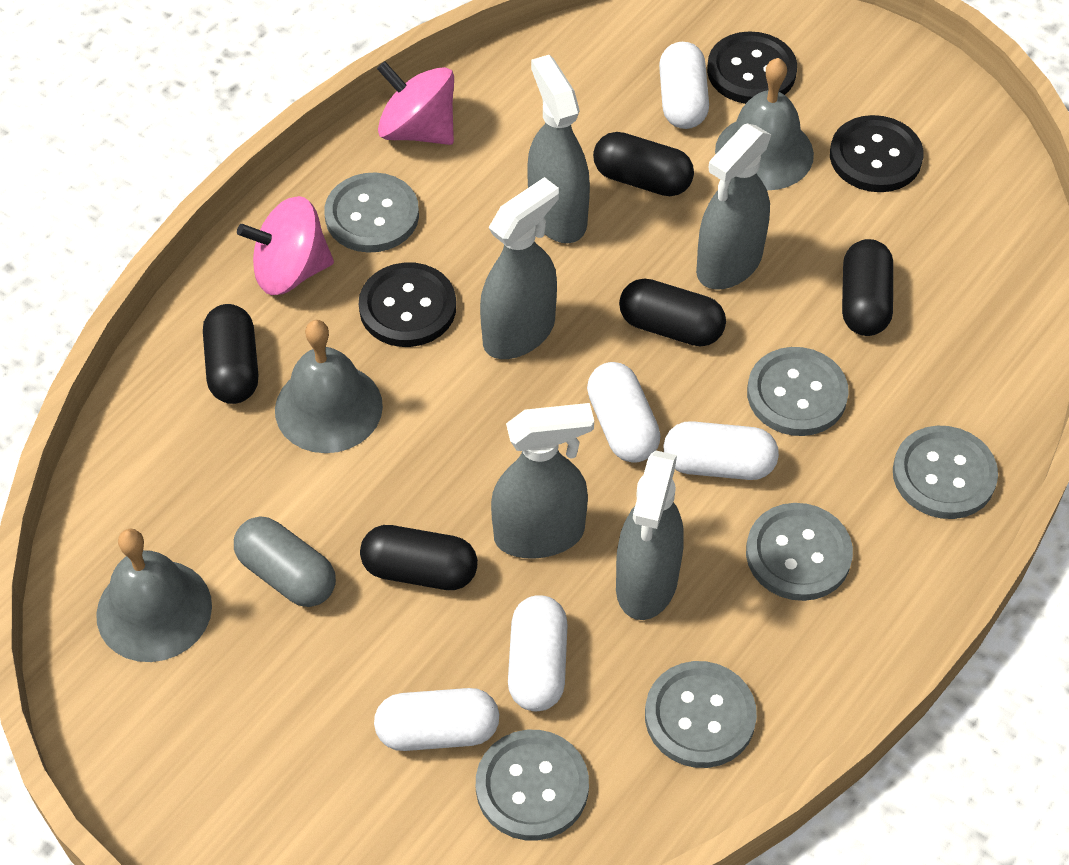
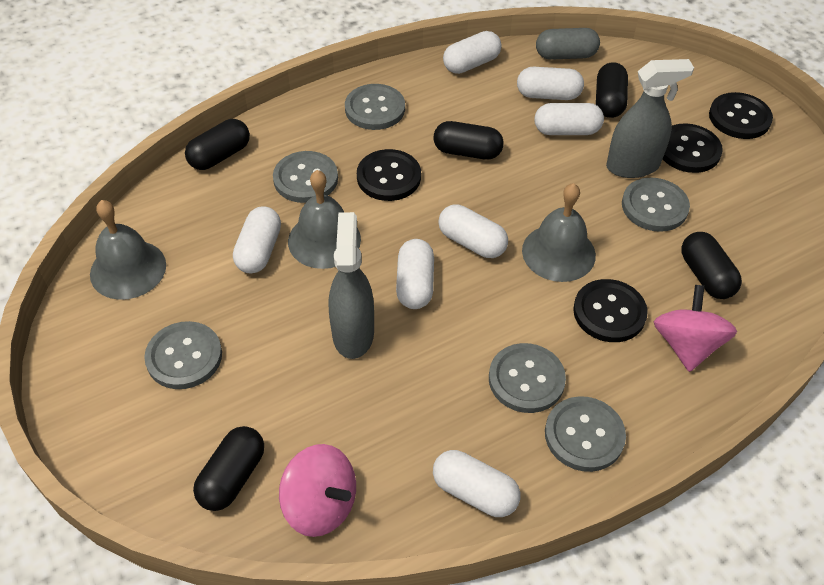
black button: [359,262,456,347] [707,31,797,104] [830,115,923,192] = 3 -> [357,149,421,201] [573,279,648,342] [663,123,723,173] [709,92,773,139] = 4
grey spray bottle: [480,177,559,359] [491,403,594,558] [527,55,590,243] [616,451,684,620] [696,123,771,290] = 5 -> [329,212,374,359] [606,59,694,178] = 2
white capsule: [374,688,499,751] [508,595,568,711] [587,362,661,463] [659,42,709,129] [663,421,779,480] = 5 -> [233,207,281,273] [396,239,434,309] [433,450,520,517] [438,204,508,258] [443,31,501,74] [517,67,584,100] [535,103,604,135] = 7

